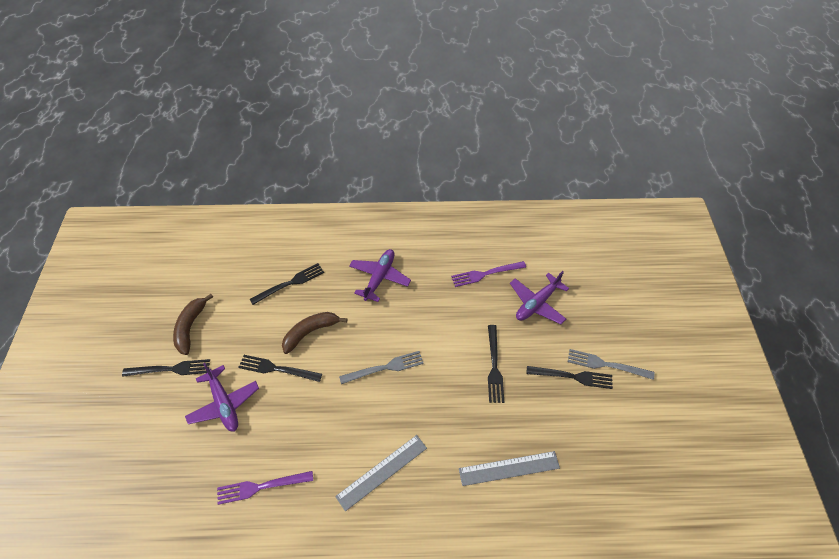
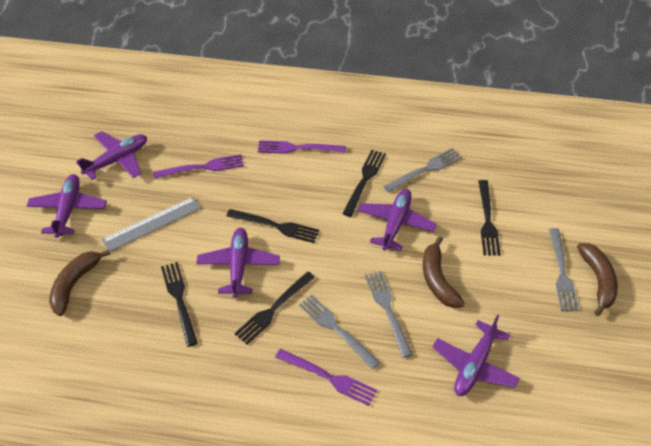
brown banana: [173,294,213,355] [282,312,347,354] = 2 -> [49,249,111,316] [423,236,465,308] [577,243,618,316] = 3
grey fork: [339,351,424,384] [568,349,655,380] = 2 -> [299,295,380,369] [365,271,413,358] [383,148,462,193] [549,228,579,311] = 4
grey ruler: [335,435,427,511] [459,451,560,486] = 2 -> [102,197,201,252] = 1
purple fork: [217,471,313,505] [451,261,526,287] = 2 -> [153,154,244,179] [258,140,346,154] [275,349,377,406] = 3
purple plane: [185,363,259,431] [349,249,411,302] [510,271,569,324] = 3 -> [27,174,107,238] [76,131,147,180] [196,228,280,298] [358,189,437,251] [432,314,520,396] = 5

